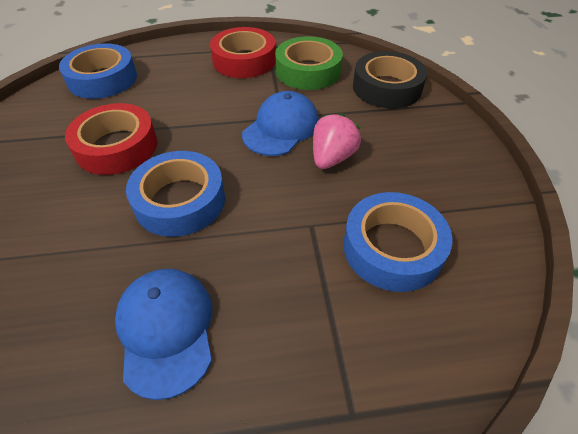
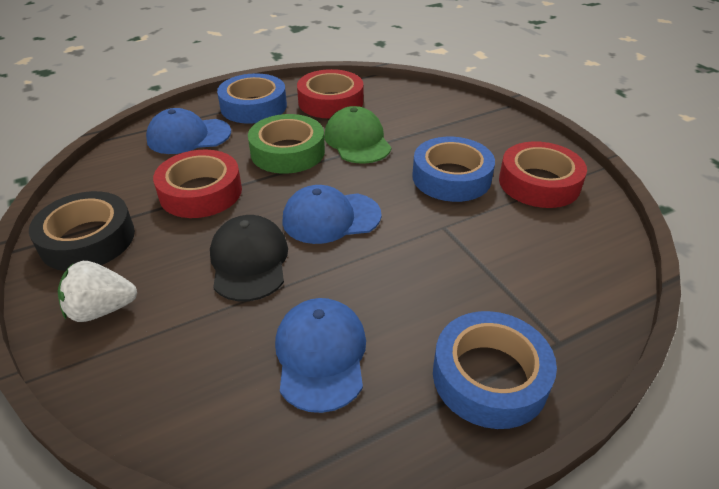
black cap: none = 0 -> [210,215,288,301] = 1
blue cap: [115,269,212,400] [242,91,319,156] = 2 -> [146,108,231,154] [275,298,366,413] [282,185,381,244] = 3
green cap: none = 0 -> [324,106,392,164] = 1
pink strawberry: [313,113,361,169] = 1 -> none = 0
red tape: [65,103,157,175] [210,27,276,78] = 2 -> [153,150,242,218] [297,69,363,119] [499,141,587,208] = 3
white strawberry: none = 0 -> [58,261,137,322] = 1

